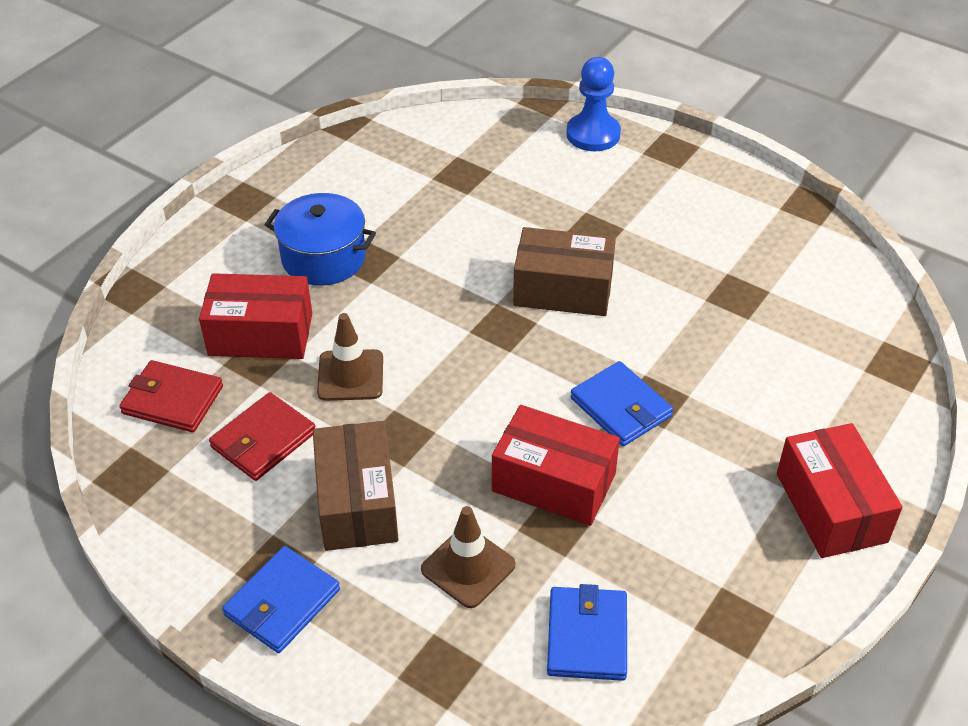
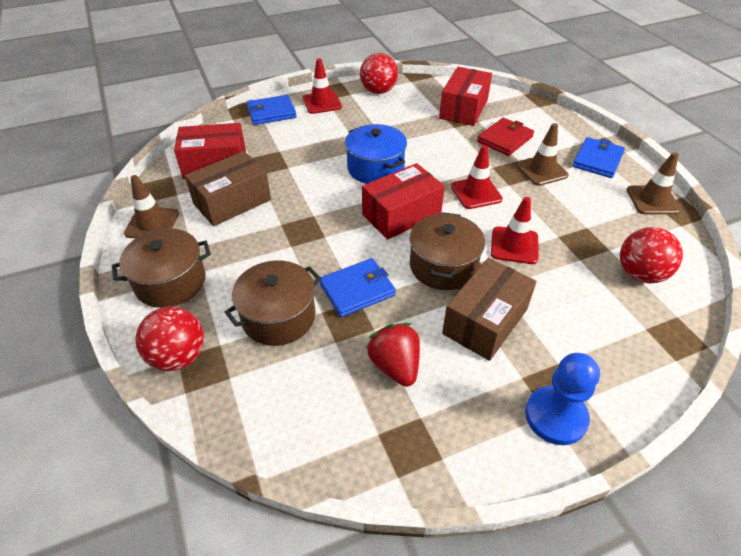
brown pot: none = 0 -> [112,228,211,308] [225,260,322,346] [409,212,485,290] = 3
brown traffic cone: [317,313,383,401] [421,506,515,608] = 2 -> [124,175,179,238] [517,123,569,186] [627,152,681,214] = 3
red ball: none = 0 -> [136,306,204,371] [360,53,398,94] [620,227,683,283] = 3
red strawberry: none = 0 -> [367,323,420,387] = 1
red traffic cone: none = 0 -> [303,58,342,114] [451,145,503,209] [491,197,538,264] = 3
red wallet: [119,360,223,432] [209,392,315,481] = 2 -> [477,118,534,156] = 1

